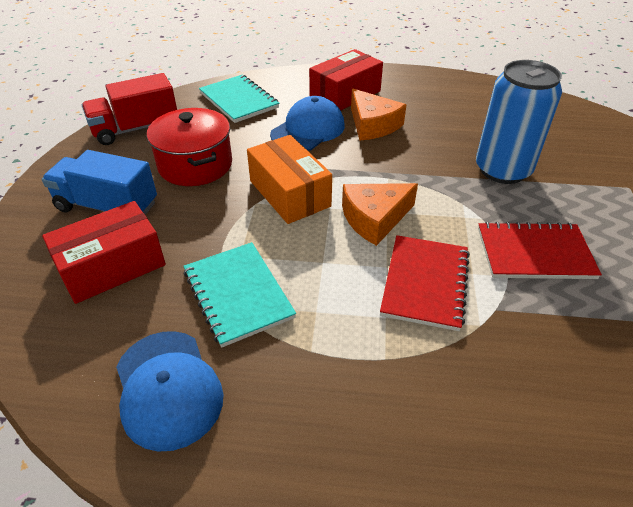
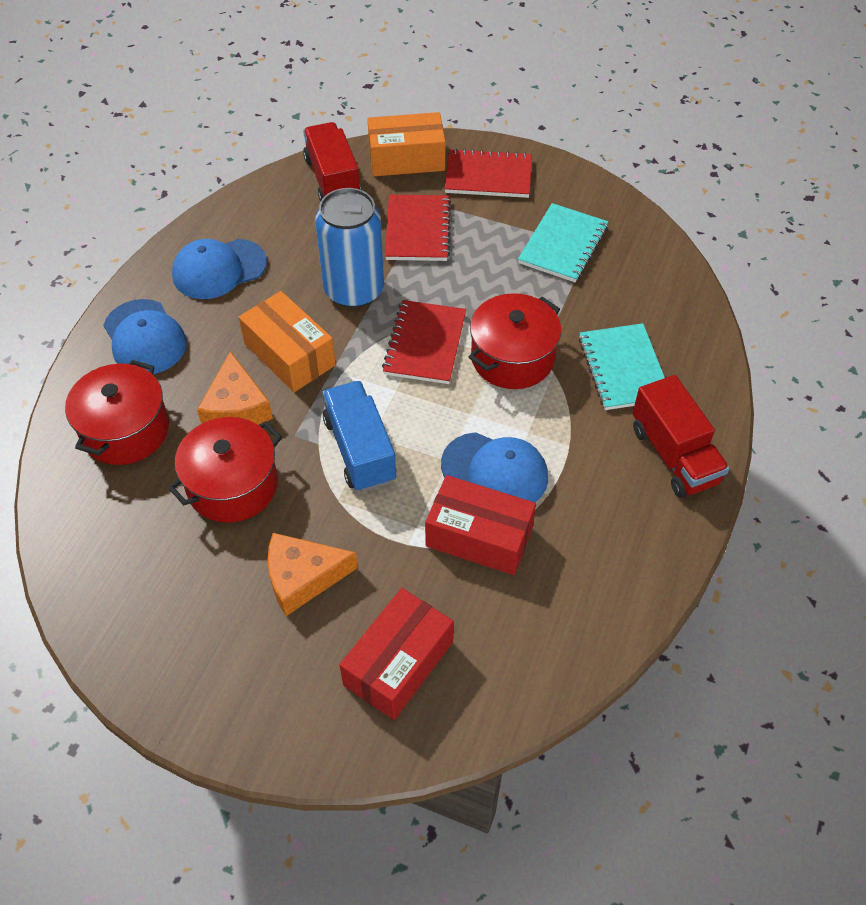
blue cap: [116,331,224,452] [270,96,345,151] = 2 -> [103,299,187,374] [172,239,267,299] [441,432,548,502] = 3
orange box: [247,135,332,224] = 1 -> [239,291,336,392] [367,112,446,176] = 2
red notebook: [380,235,470,331] [478,222,602,279] = 2 -> [382,300,466,384] [385,195,451,261] [444,148,532,198] = 3
red pot: [146,108,232,186] = 1 -> [65,360,169,465] [168,417,282,523] [469,293,561,389] = 3
red truck: [82,73,177,145] = 1 -> [303,122,361,202] [632,375,730,497] = 2

